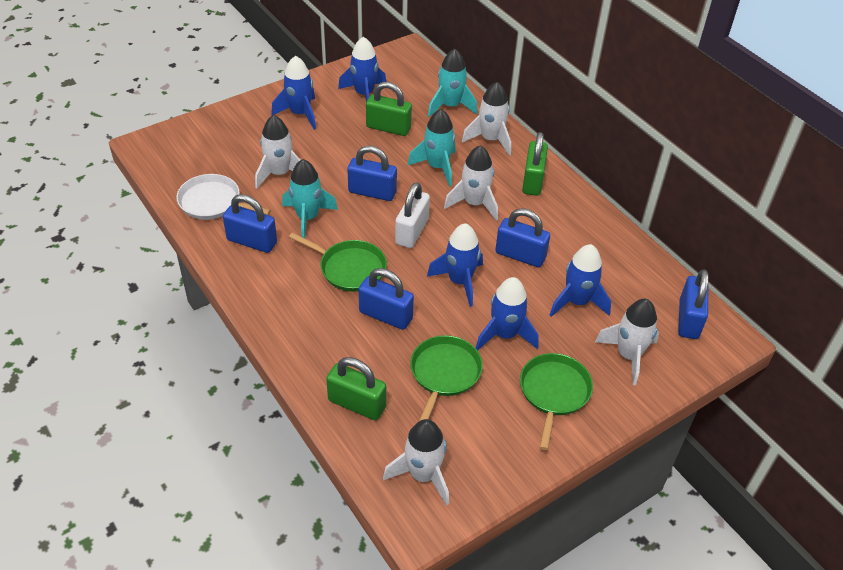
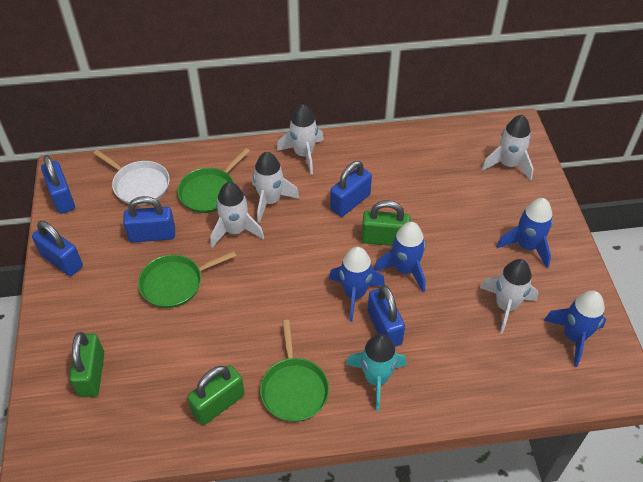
blue rocket: [271,56,316,130] [338,36,386,102] [427,223,483,307] [476,277,539,351] [550,244,611,317] = 5 -> [329,247,385,322] [374,222,426,292] [496,198,553,268] [543,291,606,367] = 4
turquoise rocket: [282,159,338,238] [407,109,455,186] [428,48,477,117] = 3 -> [346,334,407,412] = 1
white padlock: [395,182,430,248] = 1 -> none = 0

